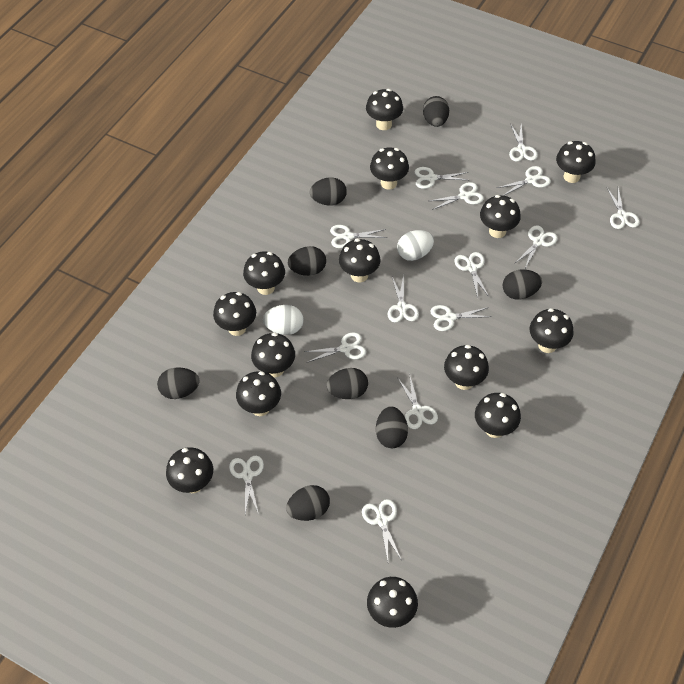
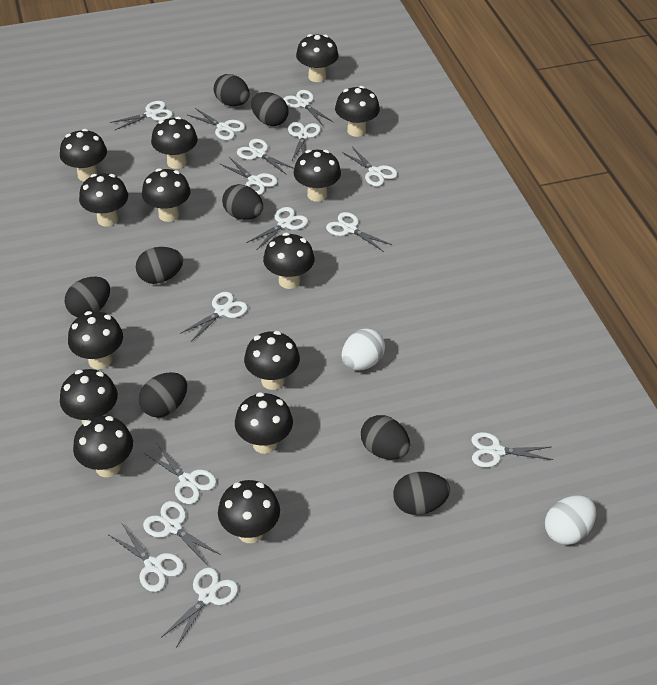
white scissors: [229,456,264,514] [305,332,366,362] [330,225,387,248] [362,499,401,561] [388,275,419,323] [398,377,438,429] [415,167,468,189] [430,182,484,210] [430,305,491,331] [454,252,489,298] [497,166,551,196] [509,123,538,162] [514,225,558,268] [607,188,640,229] = 14 -> [109,524,184,592] [110,101,173,130] [143,501,221,566] [144,444,217,504] [162,568,238,648] [180,292,248,342] [188,108,245,140] [219,157,278,195] [237,139,294,175] [246,207,308,250] [283,90,333,125] [288,122,321,160] [326,212,392,252] [342,147,398,186] [471,432,553,468] = 15

